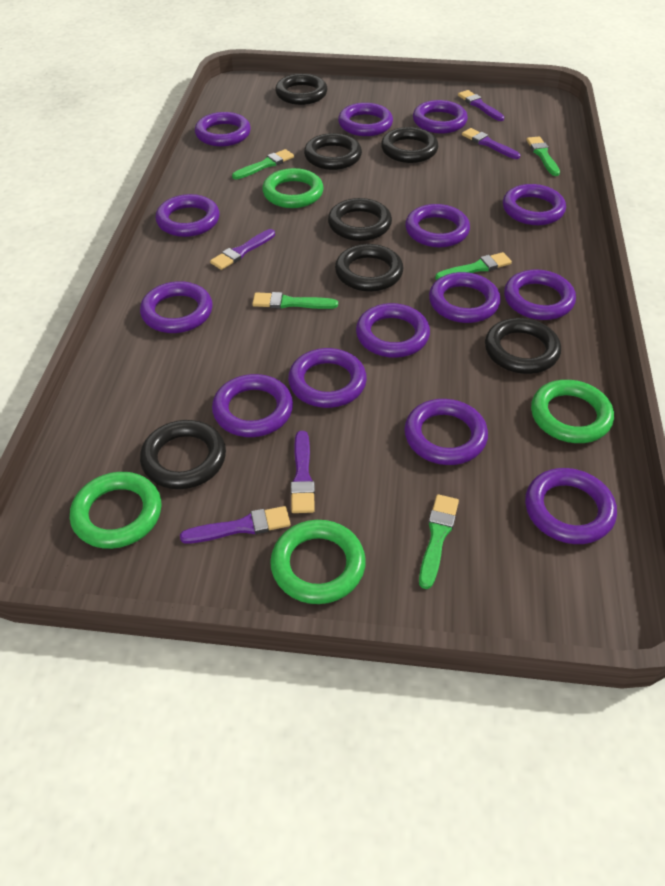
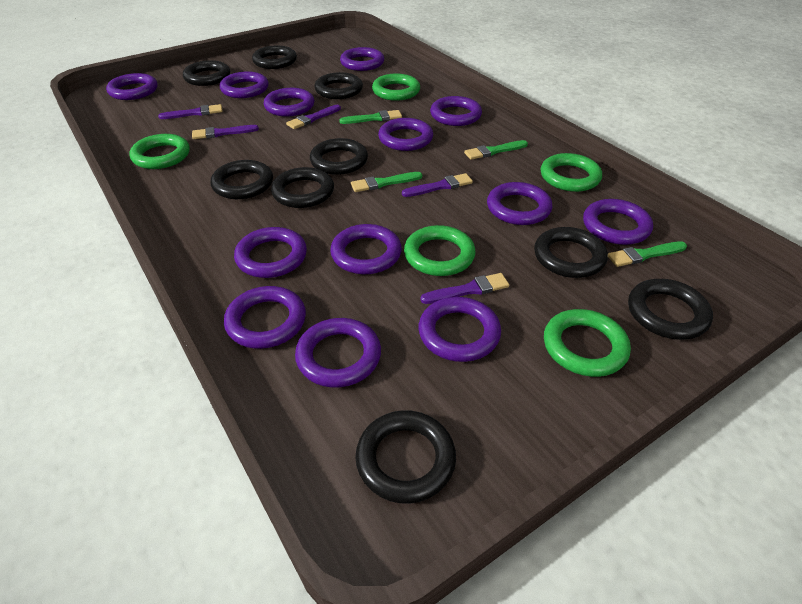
black ring: [140,420,226,489] [275,74,327,105] [304,133,362,170] [328,198,392,241] [335,244,403,292] [381,127,439,163] [485,318,561,374] = 7 -> [183,60,230,86] [211,160,273,199] [252,46,297,69] [271,167,334,208] [310,138,368,175] [315,72,363,99] [355,410,456,504] [534,227,608,278] [628,279,713,340] = 9
green brush: [232,149,294,179] [252,292,338,309] [419,494,459,589] [435,252,512,280] [526,136,560,176] = 5 -> [339,110,402,124] [351,172,423,192] [464,140,528,160] [608,241,687,267] = 4
green ring: [70,472,161,549] [262,168,324,208] [270,520,366,604] [531,380,614,443] = 4 -> [129,134,190,169] [372,73,420,101] [404,225,476,276] [541,153,602,192] [544,309,631,377] = 5
purple ring: [140,281,213,333] [155,194,220,237] [195,112,251,146] [212,374,293,437] [288,348,367,408] [338,103,393,136] [356,303,430,358] [404,399,488,465] [405,204,470,247] [413,100,468,134] [429,272,501,323] [503,184,566,225] [504,269,576,320] [525,468,617,544] = 14 -> [106,73,158,100] [220,71,269,98] [224,286,306,349] [234,227,307,278] [264,88,314,117] [295,318,381,387] [330,224,402,274] [340,47,384,71] [378,118,433,151] [418,297,501,362] [430,96,482,126] [487,182,553,225] [583,199,653,245] = 13

